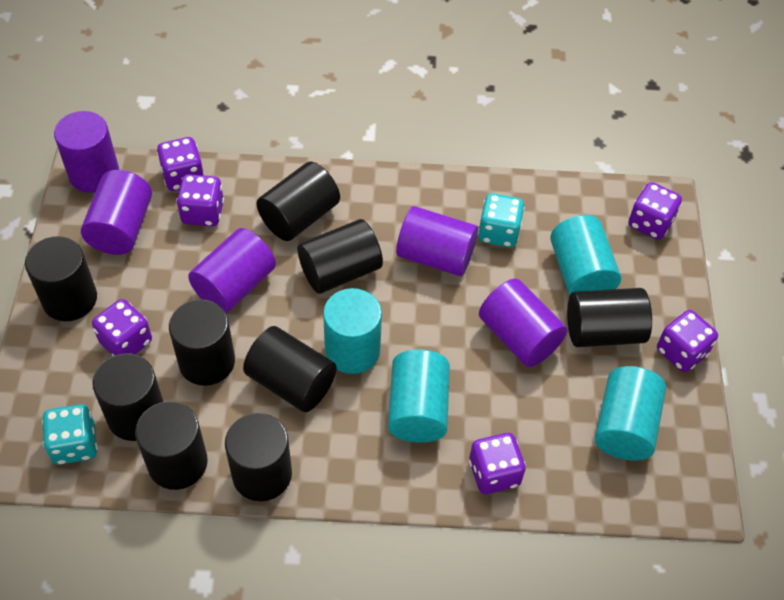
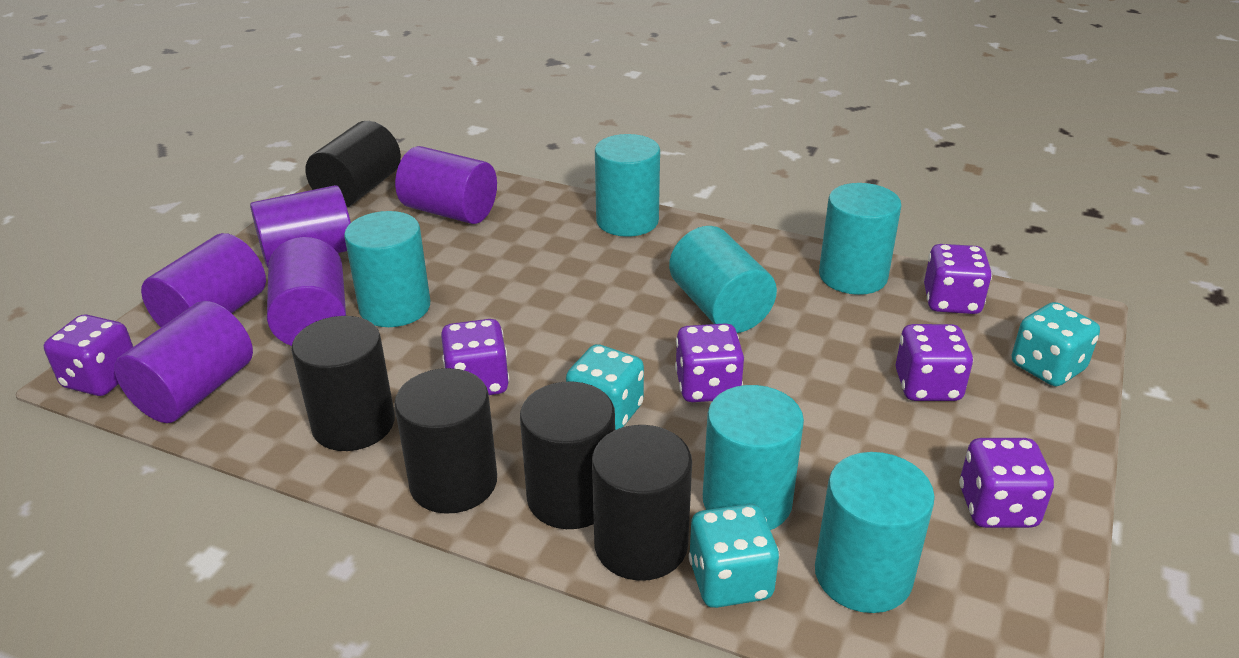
black cylinder: [25,236,97,321] [92,353,163,441] [135,401,208,490] [169,299,235,386] [225,413,292,501] [243,326,337,412] [256,162,340,241] [297,219,383,294] [567,288,652,347] = 9 -> [291,316,395,451] [305,121,401,207] [394,368,497,514] [520,381,615,529] [592,425,692,581] = 5
turquoise cylinder: [323,288,382,374] [388,349,450,443] [550,215,621,295] [595,366,666,461] = 4 -> [344,211,430,327] [595,134,660,237] [669,226,777,333] [703,385,804,530] [815,452,935,613] [819,183,901,295] = 6
turquoise dice: [42,404,98,465] [478,193,525,247] = 2 -> [566,344,644,430] [688,504,779,608] [1012,302,1100,386] = 3

